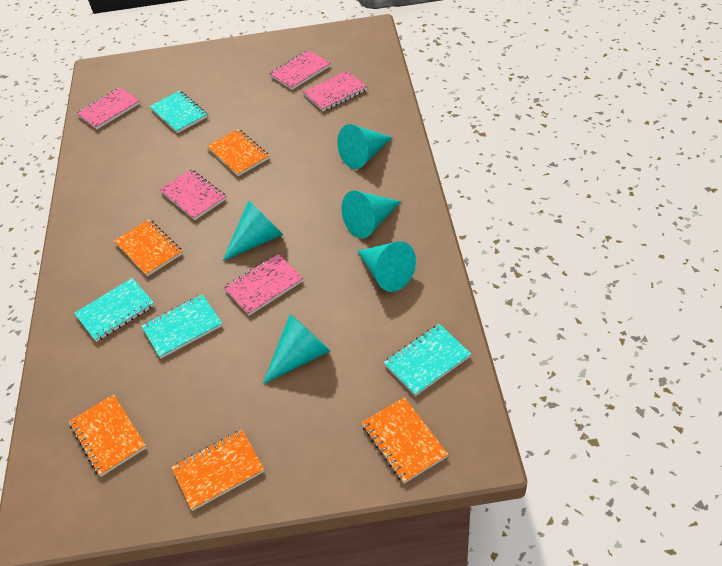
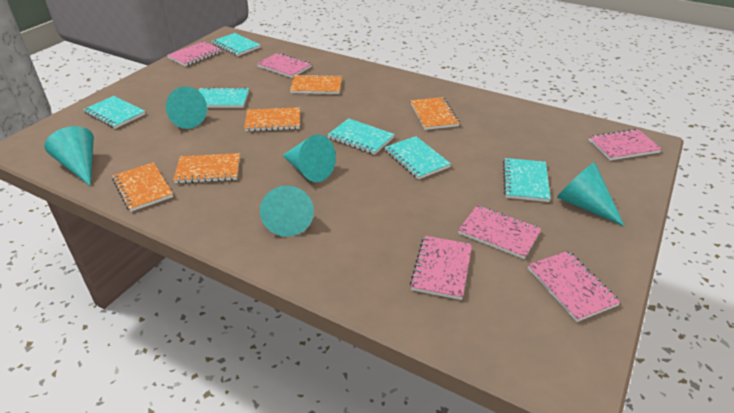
pink notebook: [76,87,140,129] [159,169,226,220] [224,254,303,316] [269,50,331,90] [303,71,367,111] = 5 -> [167,41,221,66] [257,52,312,78] [410,236,472,300] [458,205,542,259] [528,251,621,322] [589,129,662,160] = 6
turquoise notebook: [74,278,155,342] [141,294,222,359] [149,91,207,133] [384,324,471,396] = 4 -> [83,96,145,129] [199,87,249,108] [211,33,261,56] [327,118,395,155] [384,136,451,179] [503,158,551,202] = 6

